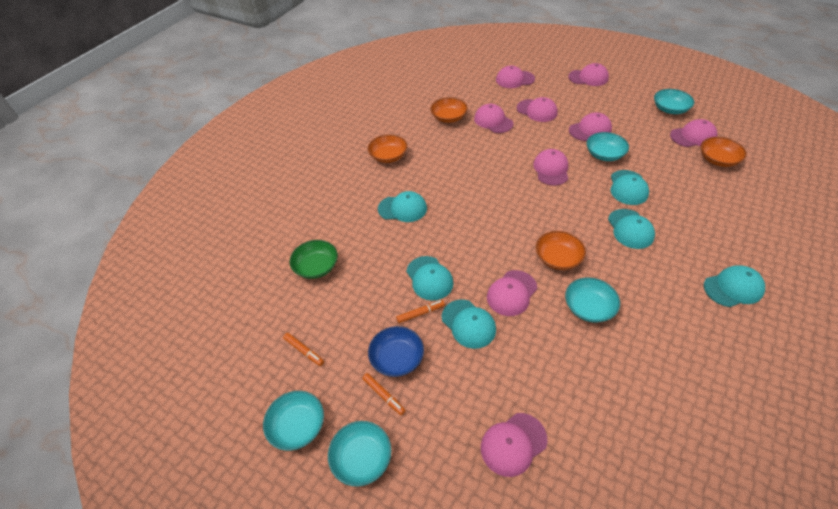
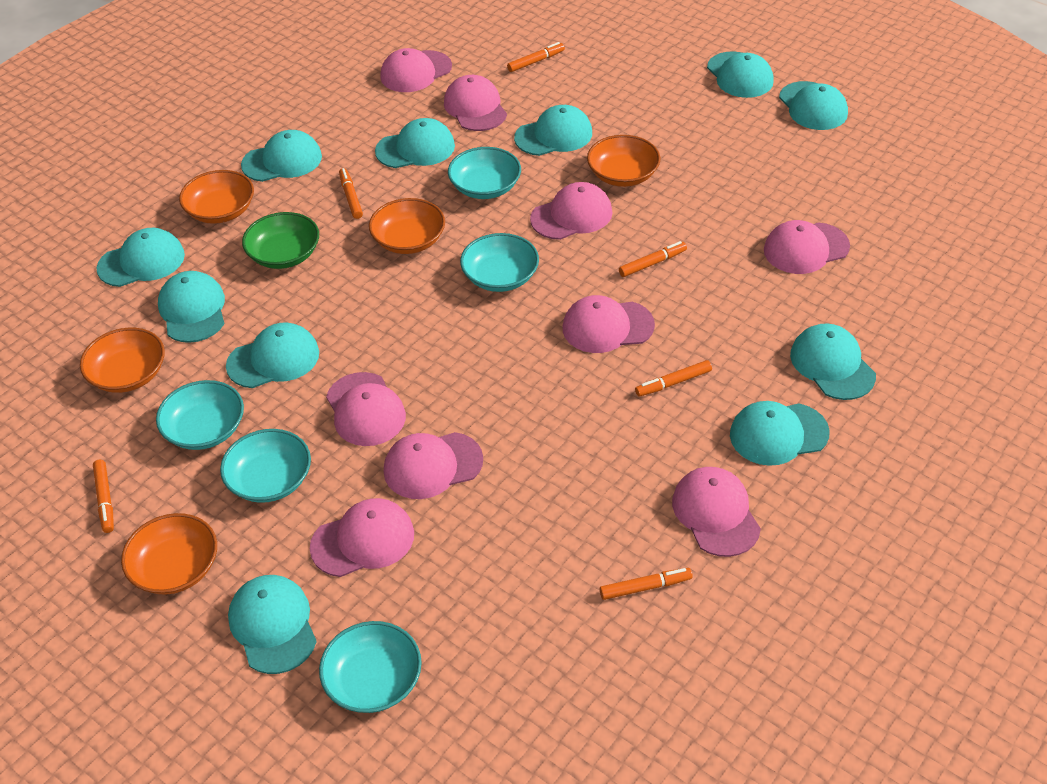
blue bowl: [368,326,424,377] = 1 -> none = 0
orange bowl: [368,134,407,163] [430,97,468,123] [536,231,586,270] [701,137,747,167] = 4 -> [80,328,165,393] [121,513,217,595] [179,170,254,224] [369,198,445,254] [587,135,660,187] = 5
orange marker: [283,333,324,366] [362,373,406,415] [396,300,445,323] = 3 -> [93,460,114,533] [339,168,363,219] [507,42,565,72] [600,568,693,600] [619,241,687,277] [635,360,712,397] = 6
turquoise cap: [378,191,427,222] [406,256,453,301] [442,299,496,349] [608,209,655,249] [611,170,649,205] [704,265,765,307] = 6 -> [96,228,185,287] [158,271,225,343] [226,322,319,388] [228,575,317,674] [241,130,322,182] [375,118,455,168] [514,105,592,156] [707,51,774,98] [730,401,830,466] [779,81,848,130] [790,324,876,400] = 11

